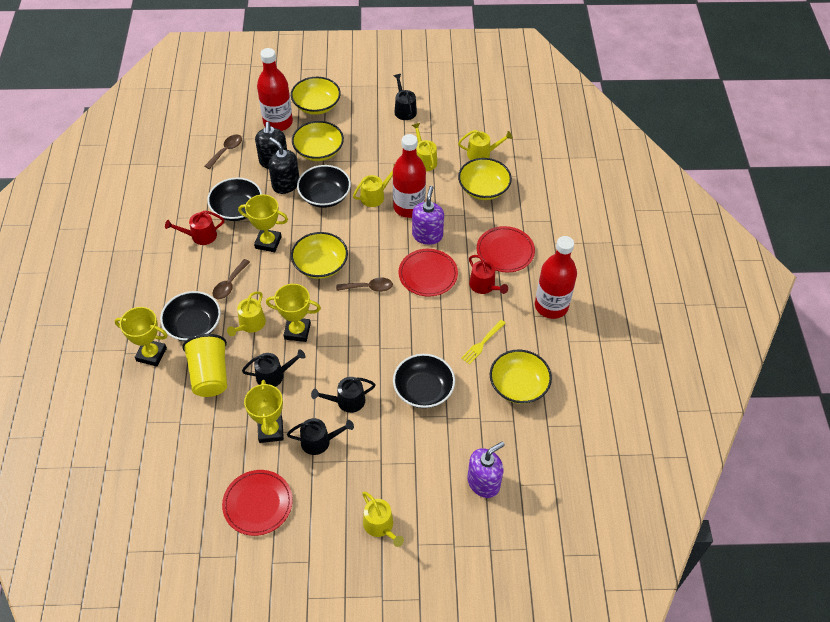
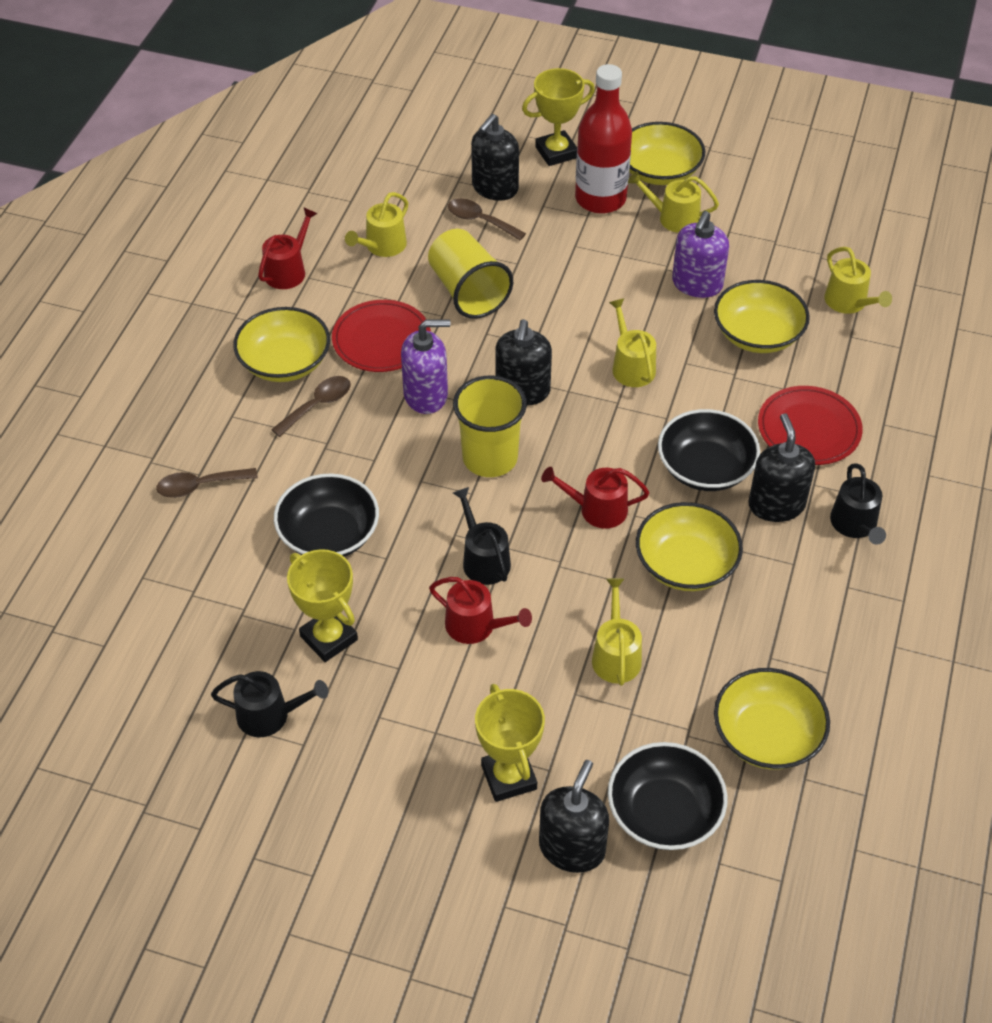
black bowl: [160,291,221,341] [207,177,262,221] [297,165,351,208] [393,354,455,408] = 4 -> [274,473,379,557] [608,742,728,850] [658,409,760,491] = 3
black soap dispenser: [255,122,287,169] [268,137,299,194] = 2 -> [471,114,519,201] [496,319,552,406] [539,760,609,873] [748,413,815,522] = 4
black watering can: [242,350,305,387] [287,418,354,455] [311,377,376,413] [394,74,417,120] = 4 -> [211,671,328,737] [453,487,511,585] [830,463,886,545] = 3
red bottle: [257,48,293,131] [393,134,426,218] [535,236,577,319] = 3 -> [575,64,632,214] = 1
red plate: [222,470,293,536] [398,249,458,297] [477,226,535,272] = 3 -> [332,300,431,372] [758,386,863,465] = 2
red watering can: [165,211,224,245] [469,255,508,294] = 2 -> [258,208,318,289] [429,577,532,644] [541,467,649,529] = 3
yellow cup: [182,334,227,397] = 1 -> [428,229,513,319] [453,376,527,477] = 2
yellow fork: [461,320,506,365] = 1 -> none = 0
yellow trophy: [114,307,168,367] [238,194,288,252] [244,380,284,443] [266,284,321,342] = 4 -> [287,549,358,662] [475,684,545,802] [522,68,595,166] = 3

